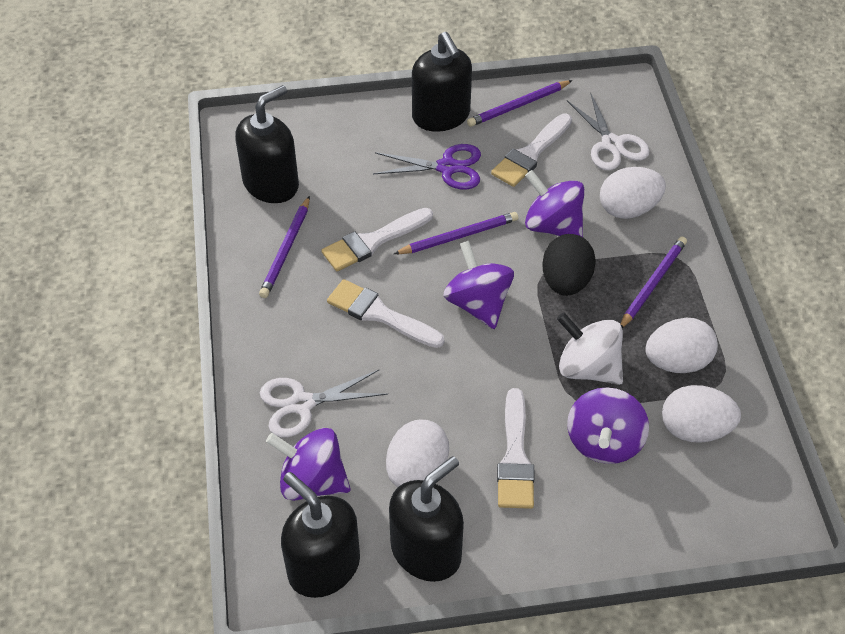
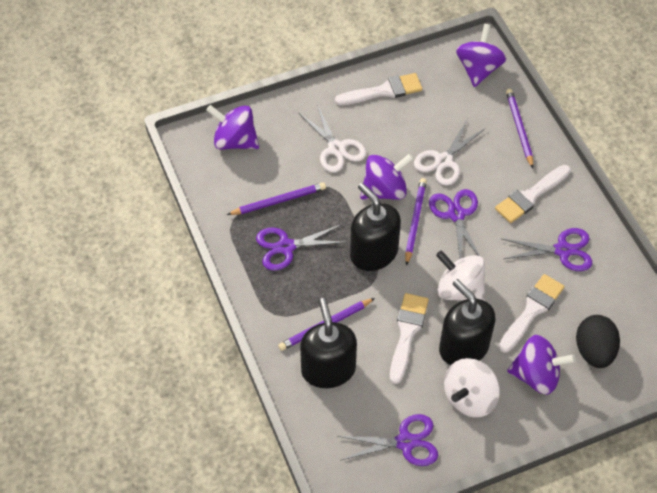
black soap dispenser: [235,85,299,203] [281,472,360,598] [389,456,464,582] [412,32,472,132] = 4 -> [300,298,357,388] [350,183,401,271] [439,279,495,365] = 3
purple scissors: [373,144,481,190] = 1 -> [256,224,348,271] [338,414,438,466] [429,189,480,259] [502,228,592,271] = 4
white egg: [386,420,449,487] [600,167,666,219] [645,318,718,373] [662,385,741,443] = 4 -> none = 0
white spinning top: [557,312,623,385] = 1 -> [436,250,485,301] [444,358,500,418] = 2

